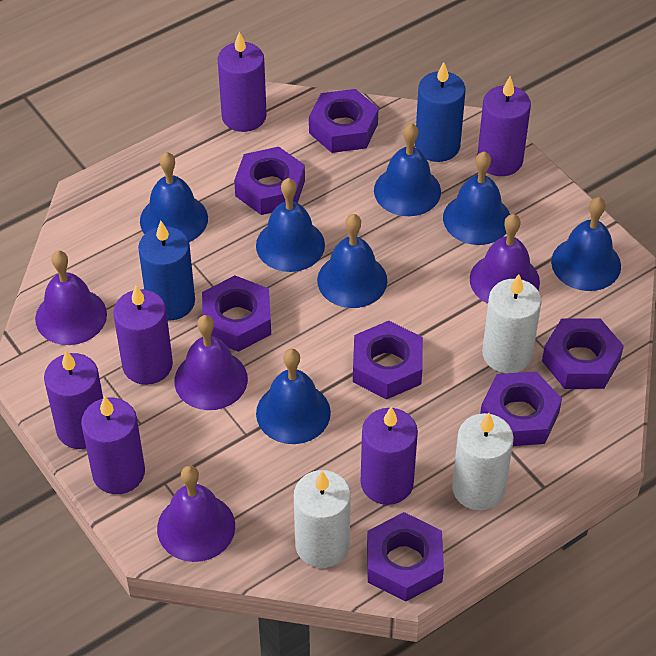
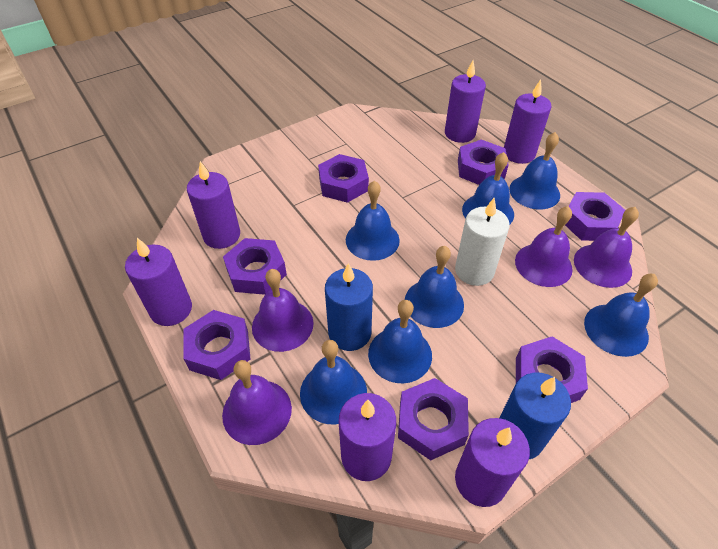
white candle: [294,470,351,568] [452,413,514,511] [482,274,542,373] = 3 -> [455,198,510,286] = 1

